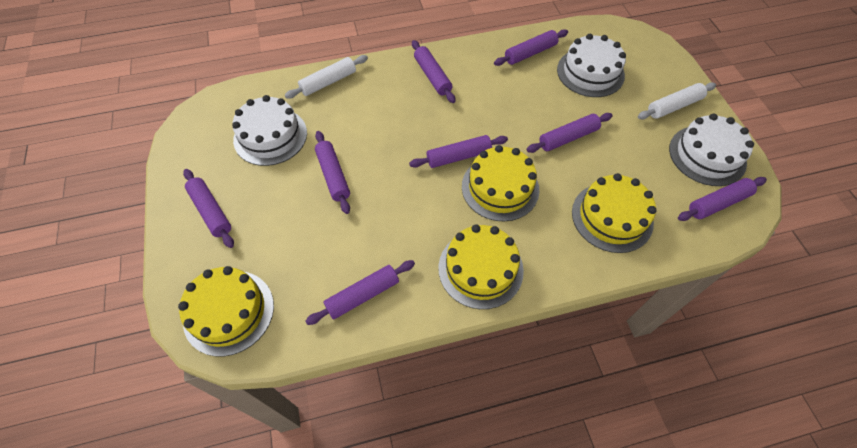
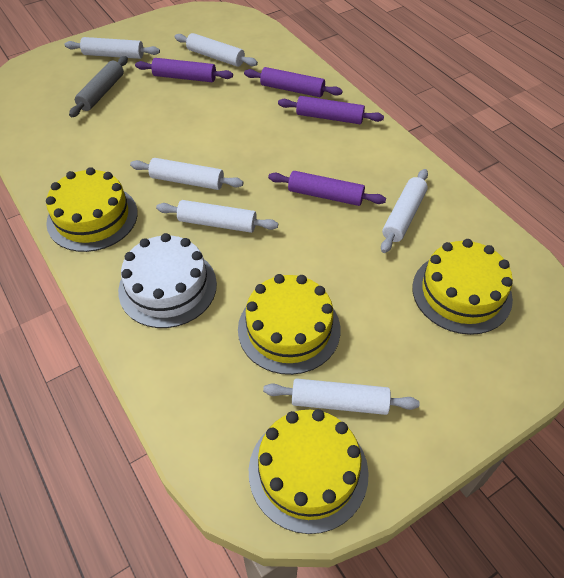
grey rolling pin: none = 0 -> [69,56,128,117] = 1
purple rolling pin: [183,169,234,248] [305,260,415,325] [315,131,350,214] [409,135,508,168] [412,40,455,103] [494,29,568,66] [526,113,613,153] [678,177,767,221] = 8 -> [135,58,233,82] [244,67,343,97] [268,171,386,206] [278,96,384,124] = 4
white cake: [232,95,307,166] [557,34,626,97] [669,113,754,186] = 3 -> [118,233,217,328] = 1
white rolling pin: [285,55,368,99] [638,82,716,120] = 2 -> [64,37,160,59] [130,158,244,190] [156,200,278,233] [175,33,258,67] [263,378,420,415] [381,169,428,253] = 6

